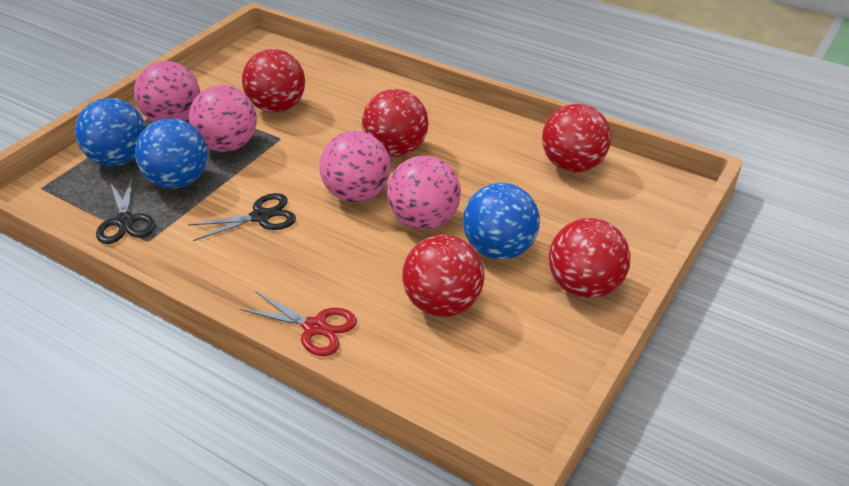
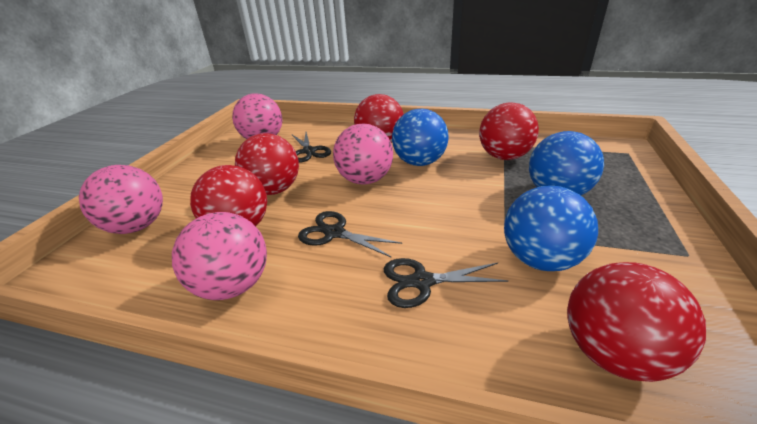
black scissors: [96,175,155,244] [188,193,296,241] = 2 -> [292,132,331,162] [298,211,402,258] [384,258,508,308] = 3
red scissors: [240,291,357,356] = 1 -> none = 0

